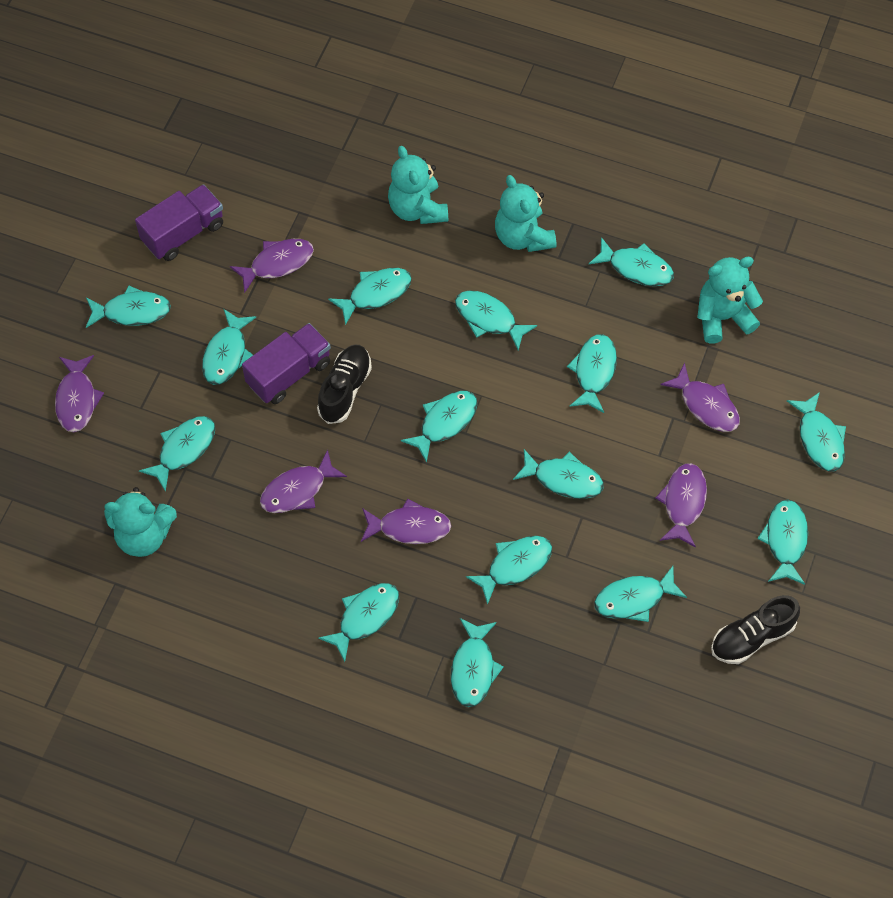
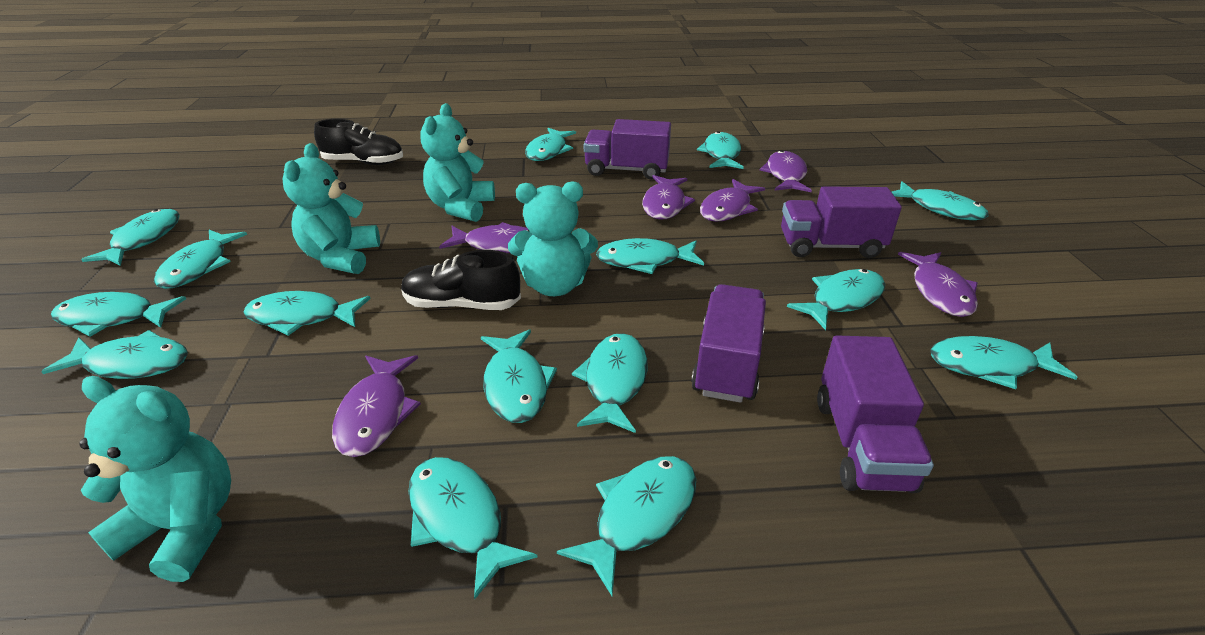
purple truck: [135,184,223,261] [242,323,331,404] = 2 -> [584,119,671,180] [691,284,766,403] [781,186,902,258] [817,335,934,493] = 4

